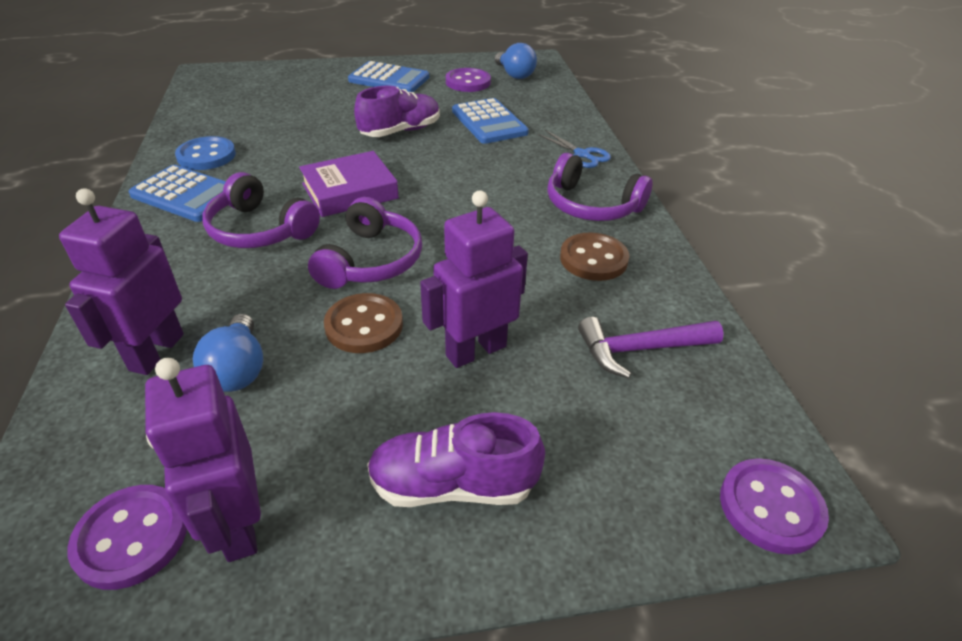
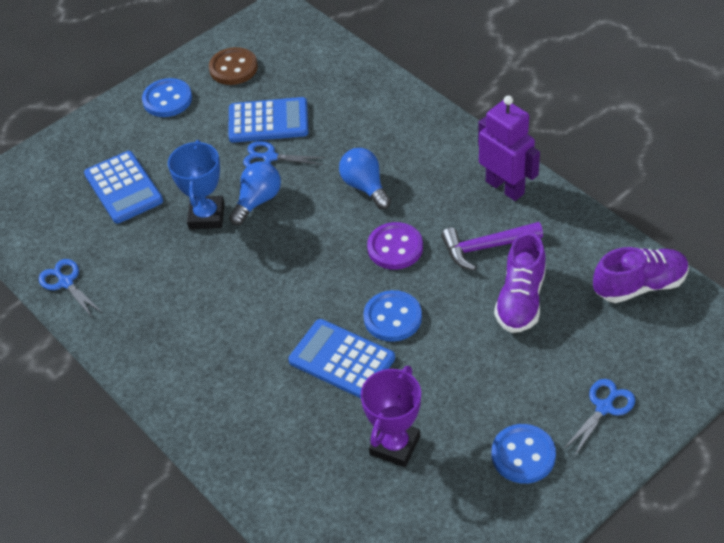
blue button: [175,136,236,170] = 1 -> [142,78,192,117] [363,290,422,342] [492,424,556,484] = 3
blue scissors: [538,130,611,168] = 1 -> [39,259,103,317] [243,141,325,167] [563,379,635,457] = 3
blue trophy: none = 0 -> [168,140,225,229] = 1
brown button: [324,293,403,353] [560,232,629,281] = 2 -> [209,47,258,85] = 1
purple book: [299,151,399,217] = 1 -> none = 0
purple button: [67,485,187,590] [446,68,491,92] [720,458,829,554] = 3 -> [367,222,423,270] = 1
purple headphones: [202,172,320,248] [308,197,422,289] [547,153,652,221] = 3 -> none = 0
purple robot: [59,188,184,375] [145,358,261,562] [420,190,528,368] = 3 -> [478,95,540,201] = 1
purple trophy: none = 0 -> [360,366,421,467] = 1

